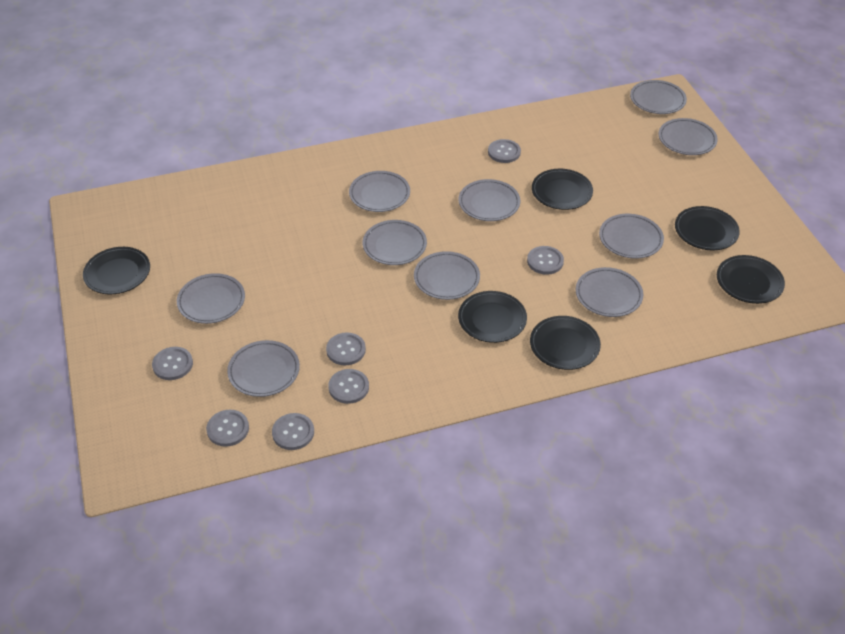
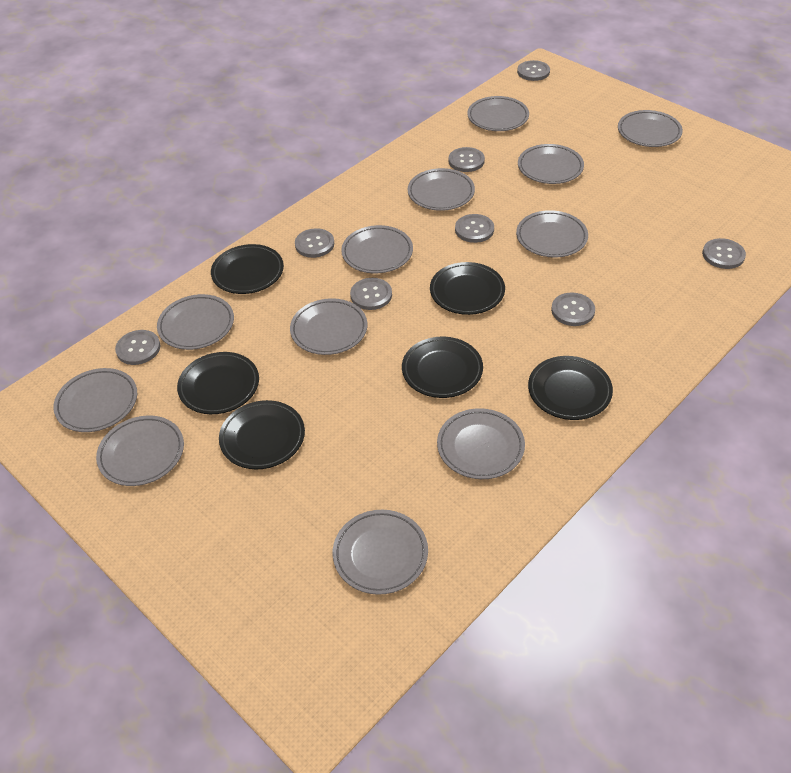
grey button: [152,347,193,380] [206,410,249,447] [272,413,314,450] [326,332,366,365] [328,369,369,404] [488,139,521,163] [527,246,564,275] = 7 -> [115,330,160,365] [295,228,334,258] [350,278,392,310] [448,147,485,172] [455,214,494,243] [517,60,550,81] [551,292,595,326] [702,238,746,269] = 8
grey plate: [177,273,245,324] [227,340,300,397] [349,171,410,212] [363,220,427,265] [414,251,480,300] [459,179,520,221] [576,267,643,317] [599,214,664,259] [630,80,687,114] [659,118,718,155] = 10 -> [53,368,137,432] [96,416,184,486] [157,294,234,350] [290,298,367,355] [333,510,428,595] [341,225,413,273] [408,168,475,211] [437,408,525,479] [467,96,529,131] [516,210,588,258] [518,144,584,184] [618,110,683,147] = 12

